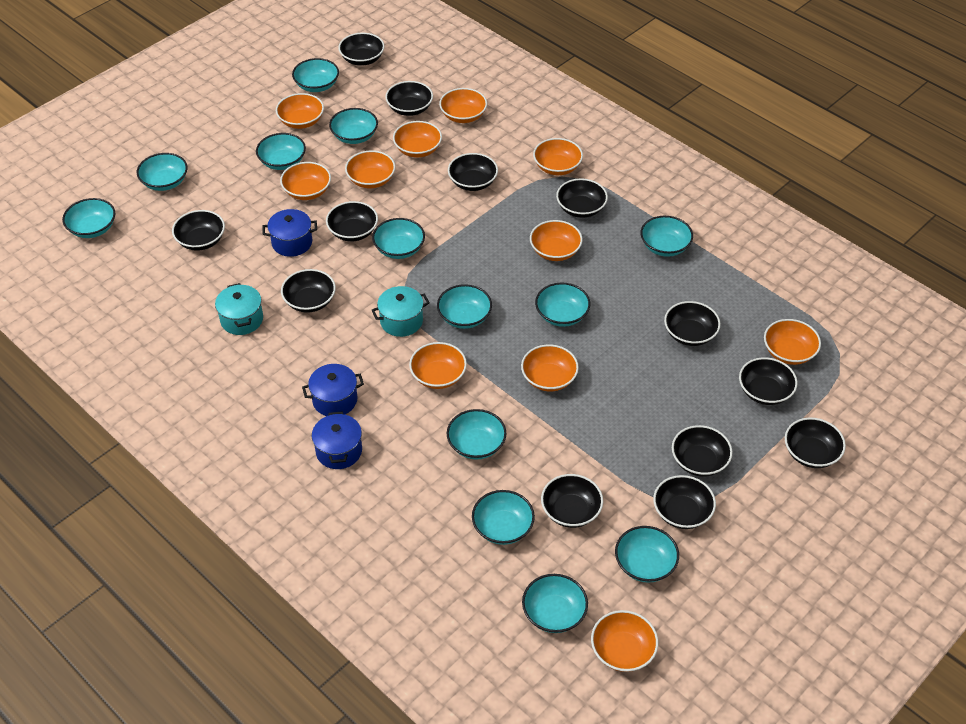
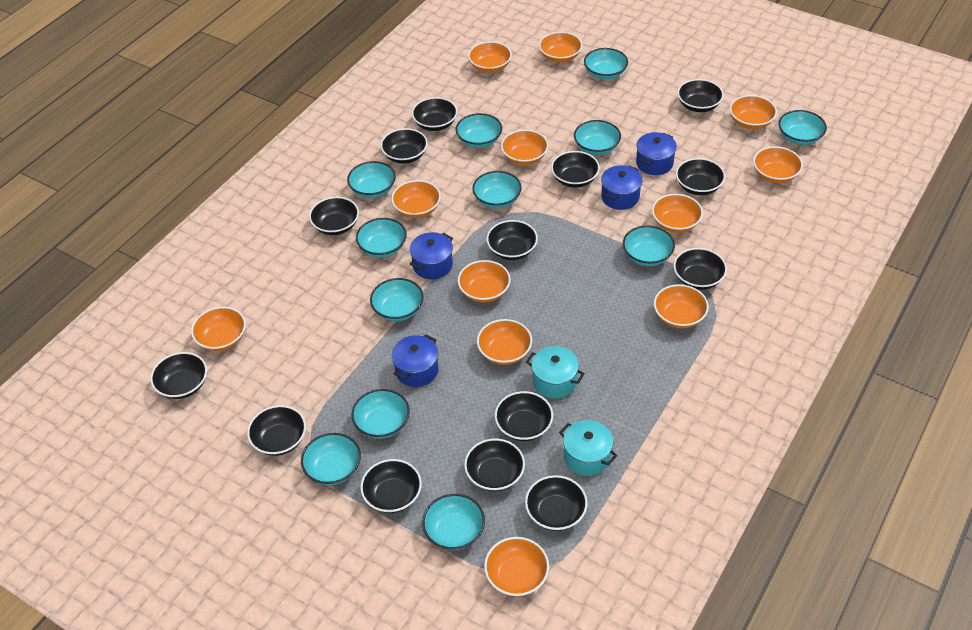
black bowl: [172,210,225,251] [281,269,336,313] [326,201,378,241] [338,33,384,66] [385,81,433,116] [448,153,498,191] [541,474,603,528] [556,178,608,218] [653,475,716,529] [664,301,720,346] [672,425,732,477] [739,357,798,405] [785,417,846,468] = 13 -> [150,352,207,399] [247,405,306,456] [309,197,359,235] [360,459,422,513] [380,128,428,164] [412,97,458,131] [464,438,525,492] [486,220,538,260] [495,391,553,441] [525,475,588,531] [551,151,600,188] [673,248,727,290] [676,158,725,195] [677,79,724,112] = 14
blue pot: [262,209,317,257] [302,364,364,416] [312,411,362,469] = 3 -> [391,334,439,387] [410,232,453,279] [601,165,642,210] [636,132,677,175] = 4
orange bowl: [276,93,324,129] [280,162,331,200] [345,150,395,188] [393,121,442,158] [409,342,467,389] [439,88,487,123] [521,344,579,392] [530,220,583,261] [533,138,583,175] [591,610,658,672] [764,319,821,365] = 11 -> [191,307,246,351] [391,180,441,218] [458,260,511,303] [468,41,512,73] [477,319,532,365] [484,537,549,596] [501,130,549,165] [539,32,582,63] [652,194,703,233] [654,284,709,328] [730,95,777,129] [753,146,803,183] = 12
turquoise bowl: [62,198,115,238] [137,153,188,191] [256,133,306,170] [292,58,339,92] [329,108,378,144] [372,218,425,259] [437,284,492,329] [447,409,507,460] [472,490,535,545] [522,574,588,633] [535,283,590,327] [615,526,679,583] [640,216,693,257] = 13 -> [301,433,361,485] [347,161,396,198] [351,389,410,439] [356,218,407,258] [370,278,424,321] [422,494,485,550] [456,113,502,148] [472,171,522,208] [574,120,621,155] [584,48,628,80] [623,225,675,266] [778,110,827,145] = 12

